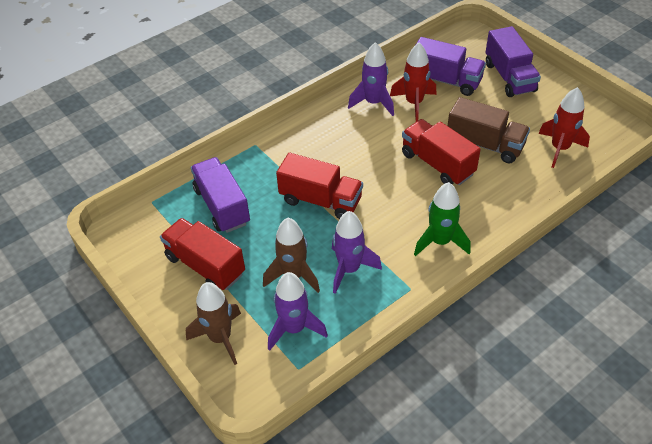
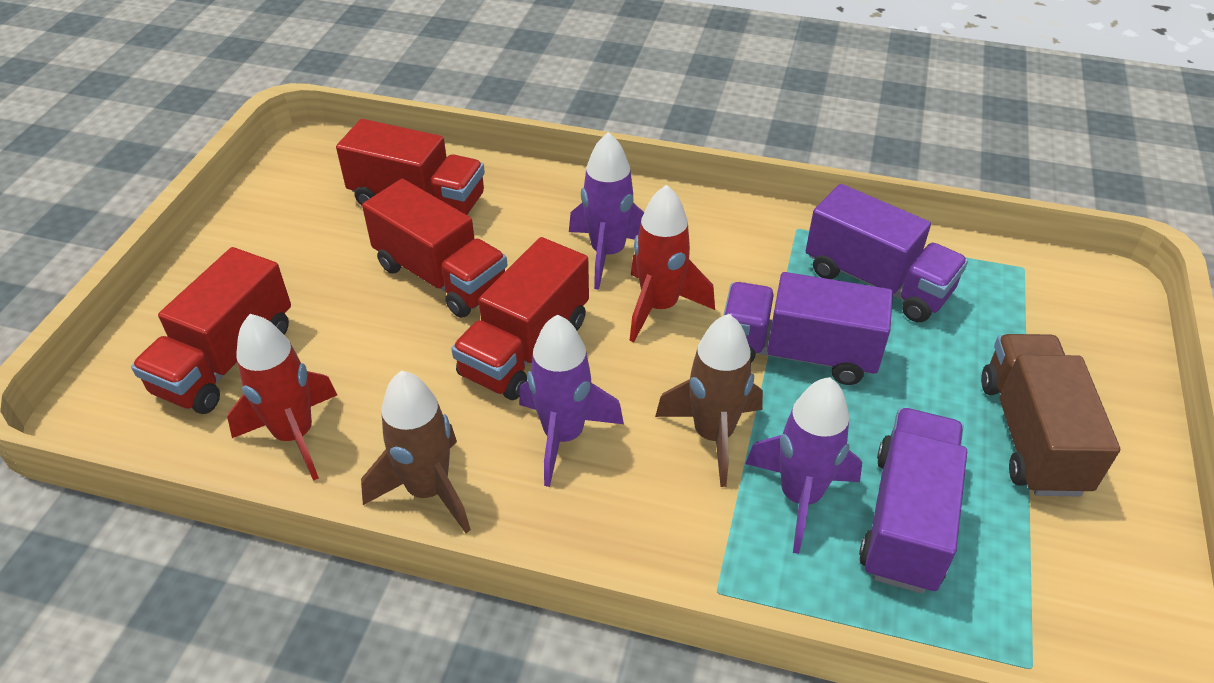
green rocket: [414,182,471,256] = 1 -> none = 0
red truck: [160,218,245,290] [276,153,363,219] [402,119,481,185] = 3 -> [131,247,291,414] [336,119,485,215] [362,179,507,318] [451,237,589,400] = 4

